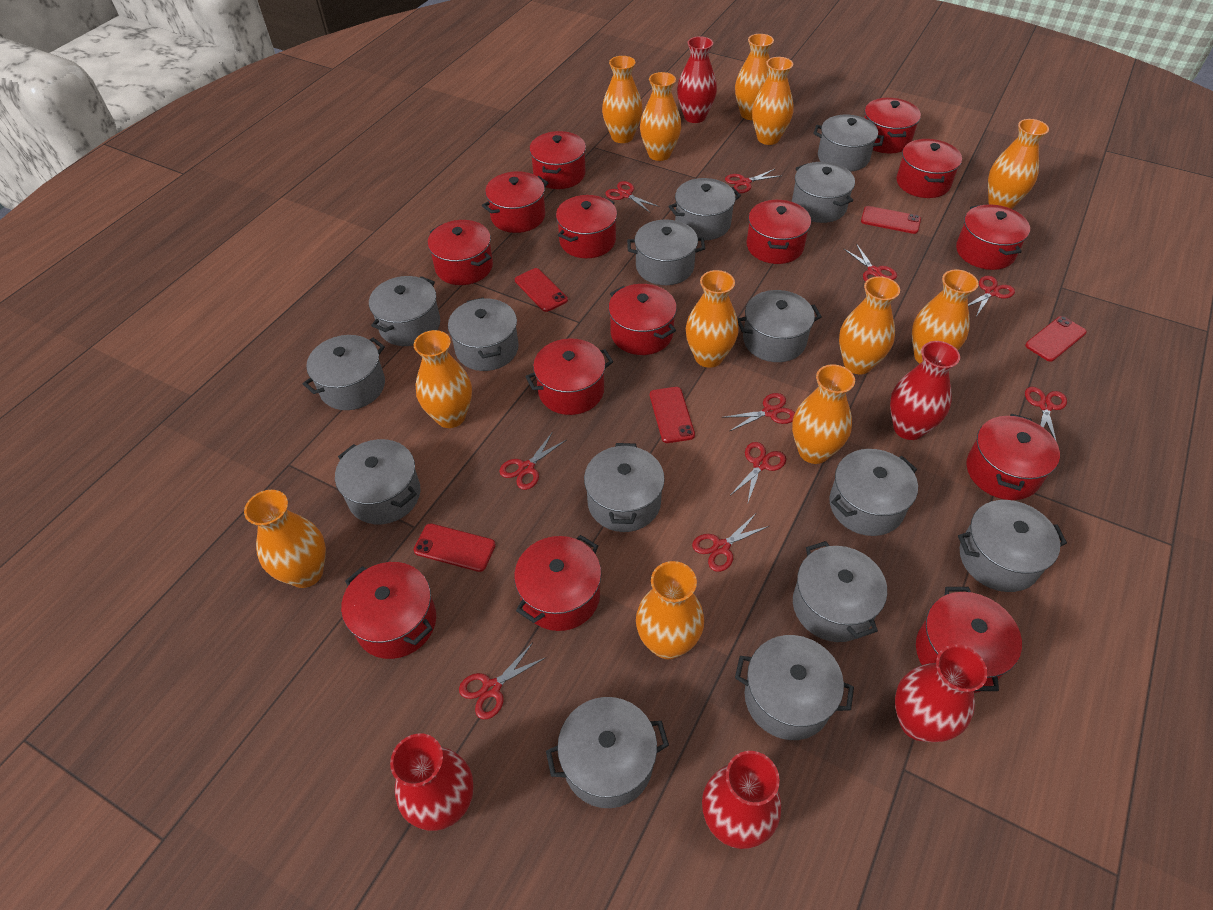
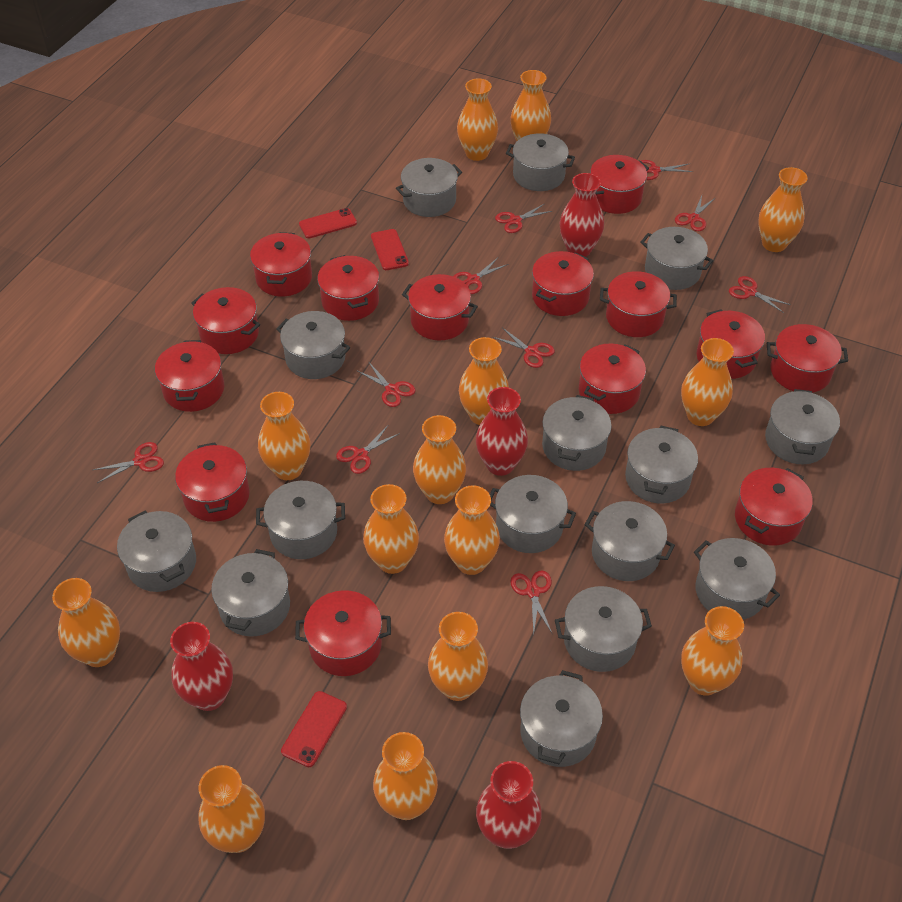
orange vase: [244,490,326,588] [414,330,472,428] [602,56,643,143] [636,561,704,659] [640,72,681,161] [686,270,739,368] [735,34,774,120] [752,57,794,145] [792,364,855,464] [839,276,900,374] [912,270,979,364] [988,119,1049,209] = 12 -> [52,578,120,667] [198,765,265,853] [258,392,310,480] [363,484,419,574] [373,732,438,820] [413,415,466,504] [428,612,488,701] [444,485,500,575] [457,78,498,161] [459,337,509,425] [510,70,551,141] [681,338,734,426] [681,606,744,696] [758,167,808,252] = 14
red phone: [414,523,496,572] [515,268,568,312] [650,387,695,443] [861,206,921,234] [1025,316,1087,362] = 5 -> [281,691,347,767] [299,208,357,238] [371,229,409,270] = 3
red vase: [390,733,473,831] [677,36,717,123] [702,751,781,849] [890,341,960,440] [895,645,988,742] = 5 -> [170,622,233,711] [476,387,528,476] [476,761,542,849] [560,173,604,257] = 4

